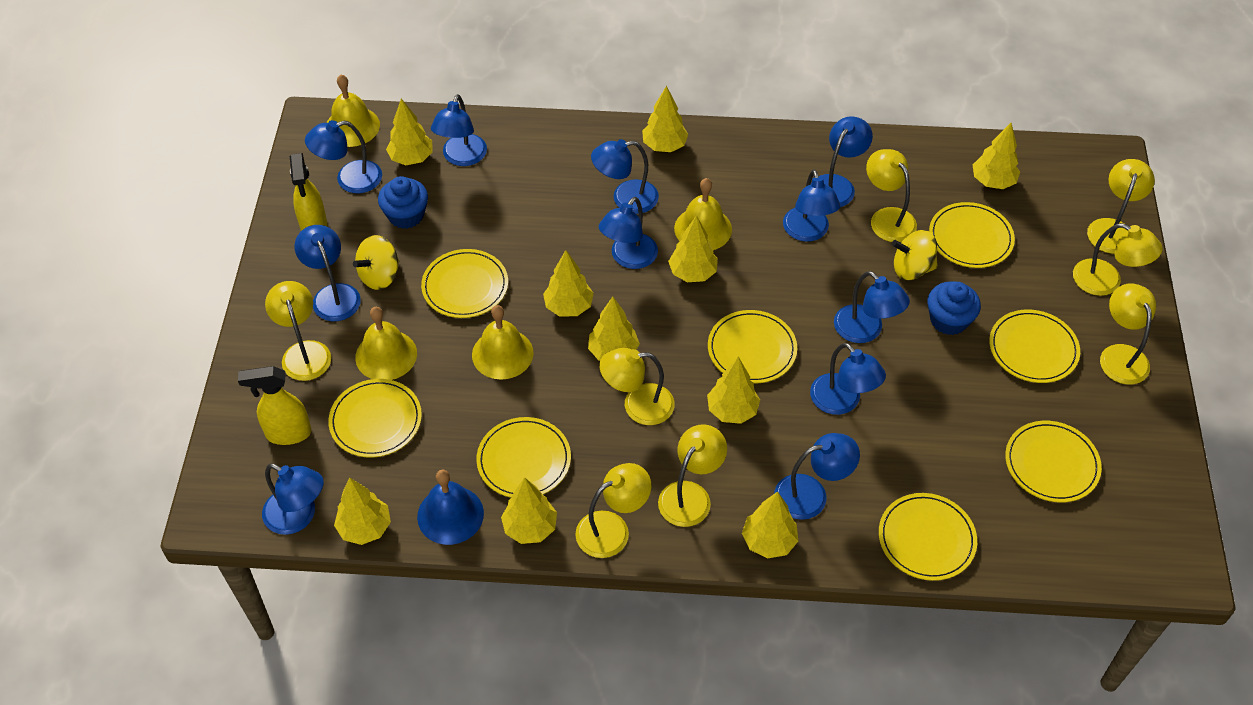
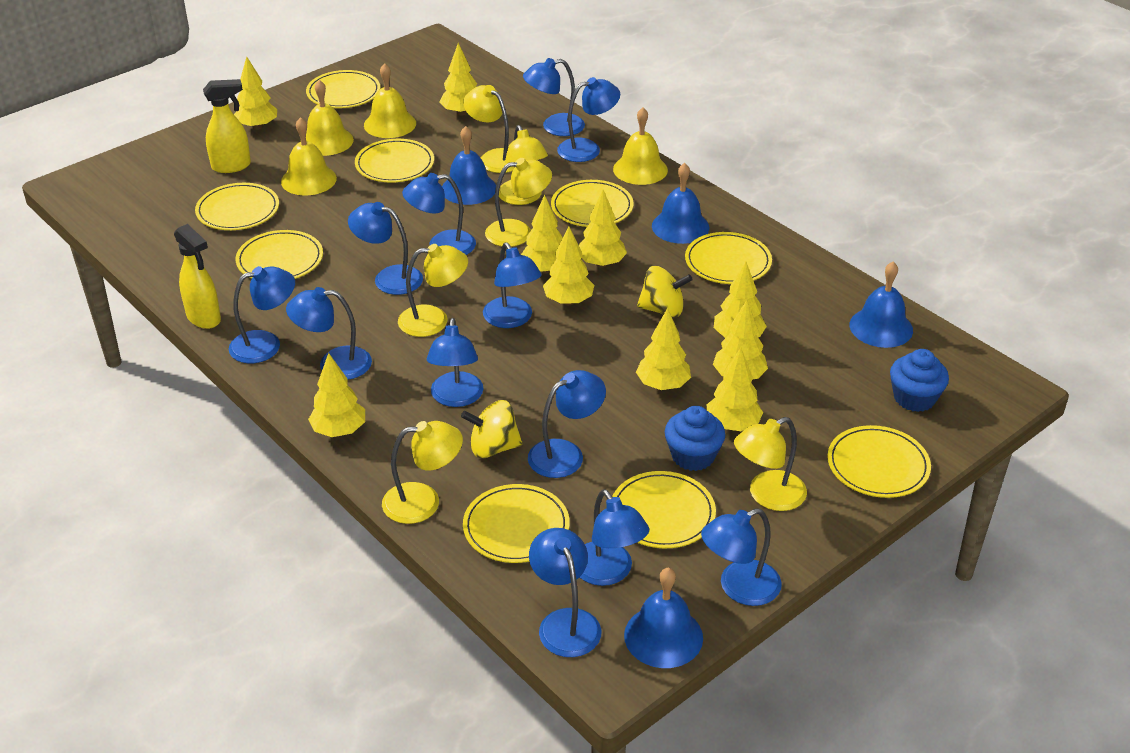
blue bell: [417,470,484,545] = 1 -> [442,126,496,205] [624,568,703,668] [652,163,709,244] [850,262,913,348] = 4
blue lamp: [262,463,324,535] [294,225,361,321] [305,120,382,193] [431,94,487,166] [591,139,659,214] [599,197,658,269] [774,433,860,520] [783,169,840,242] [810,343,886,415] [811,116,873,207] [834,271,910,343] = 11 -> [229,266,295,363] [286,287,372,380] [348,202,423,295] [402,173,476,255] [427,318,484,407] [483,243,542,328] [523,58,585,136] [528,370,606,478] [529,528,601,657] [557,77,620,162] [580,489,649,586] [701,508,782,606] = 12
yellow lamp: [265,281,331,381] [575,463,651,558] [599,348,675,425] [658,424,727,527] [866,149,917,242] [1073,223,1162,296] [1087,159,1155,254] [1100,283,1156,385] = 8 -> [382,421,463,524] [398,244,468,337] [463,85,514,173] [485,158,552,247] [499,125,548,205] [734,417,807,511] = 6
yellow plate: [328,379,422,457] [421,249,508,318] [476,417,571,498] [708,310,797,383] [879,493,977,581] [929,202,1015,268] [989,310,1080,383] [1005,421,1102,503] = 8 -> [195,183,279,230] [236,230,323,279] [306,70,380,108] [355,139,434,183] [463,484,570,563] [551,180,633,227] [612,471,716,548] [685,232,772,284] [827,425,931,498] = 9

